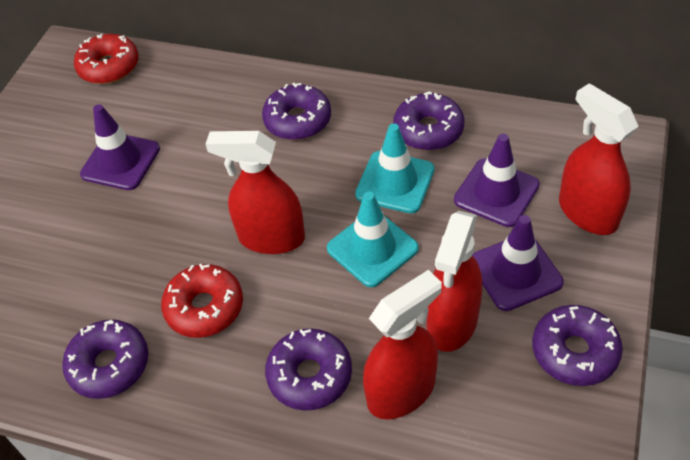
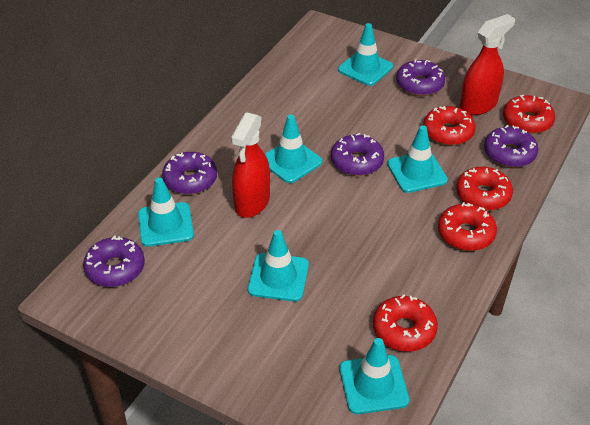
purple traffic cone: [80,104,160,190] [454,134,540,227] [472,215,564,311] = 3 -> none = 0
red donut: [74,34,139,84] [161,264,243,338] = 2 -> [373,294,438,352] [423,106,476,145] [438,202,497,251] [456,167,513,211] [503,95,555,134] = 5
red spray bottle: [206,131,305,254] [363,270,442,419] [426,211,482,352] [559,83,639,235] = 4 -> [231,112,270,218] [460,14,515,115] = 2
turquoise traffic cone: [327,192,419,287] [355,123,435,213] = 2 -> [138,177,194,247] [248,230,309,302] [265,115,323,183] [338,23,393,86] [340,338,409,414] [387,125,448,193] = 6

